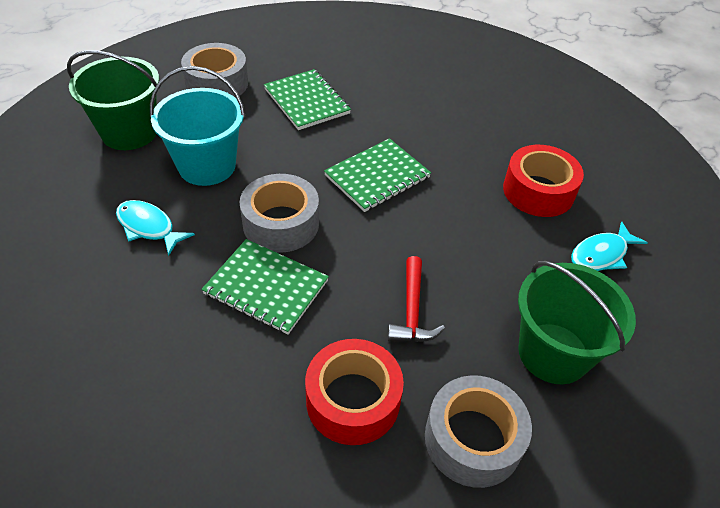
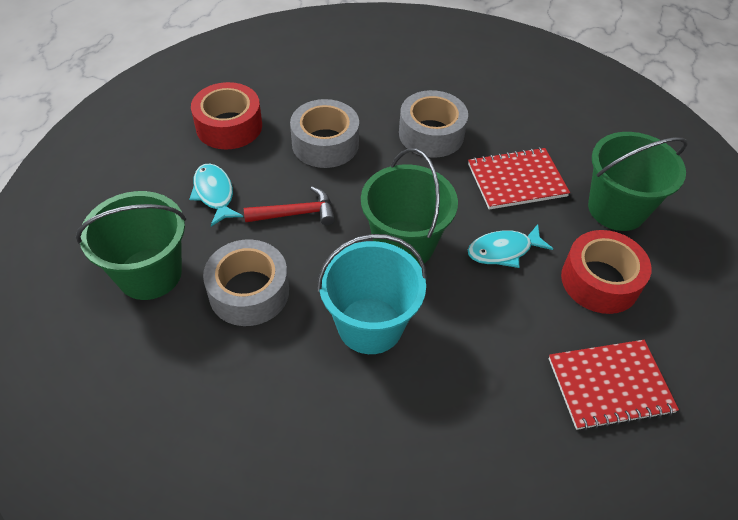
green bucket: [67,50,159,150] [518,261,636,384] = 2 -> [76,191,186,300] [361,148,458,265] [588,132,688,231] = 3
green notebook: [201,239,329,334] [264,69,351,130] [324,138,431,212] = 3 -> none = 0
red notebook: none = 0 -> [468,147,570,209] [548,340,679,431] = 2

